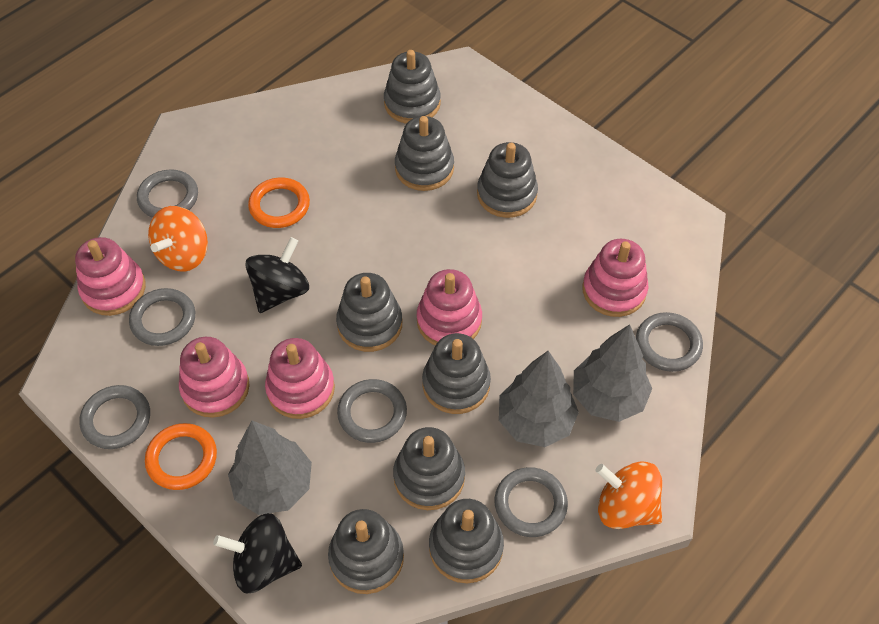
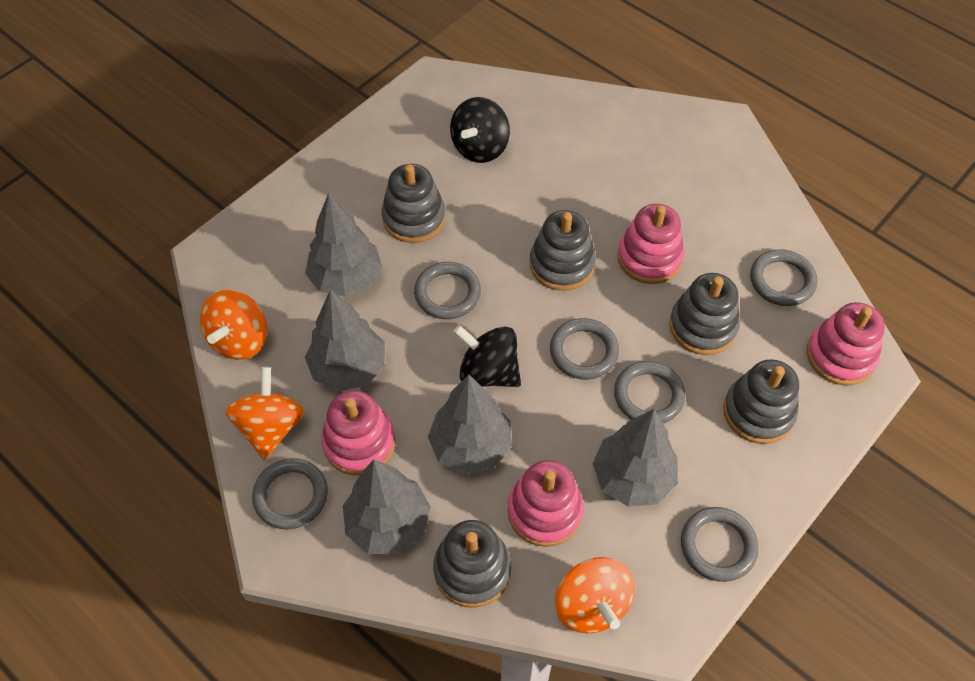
grey stacking toy: [328,509,404,594] [336,273,402,352] [384,50,441,124] [393,427,465,510] [395,116,454,191] [422,333,491,414] [429,499,504,583] [477,142,538,218] = 8 -> [381,164,446,243] [433,520,511,608] [530,210,596,291] [669,273,740,355] [723,359,799,444] = 5
grey tree: [228,421,312,515] [499,351,579,447] [573,324,652,422] = 3 -> [305,193,382,297] [305,289,385,392] [343,459,431,554] [428,375,512,474] [593,409,678,507] = 5
orange ring: [145,423,217,490] [248,178,310,228] = 2 -> none = 0
orange spinning top: [148,206,208,272] [596,462,662,529] = 2 -> [200,290,267,360] [225,367,305,460] [555,557,635,633] = 3
pink stacking toy: [75,237,146,316] [179,337,250,418] [265,338,335,419] [417,269,482,346] [582,239,648,317] = 5 -> [321,390,396,475] [508,460,584,547] [618,204,684,284] [807,302,885,385] = 4

